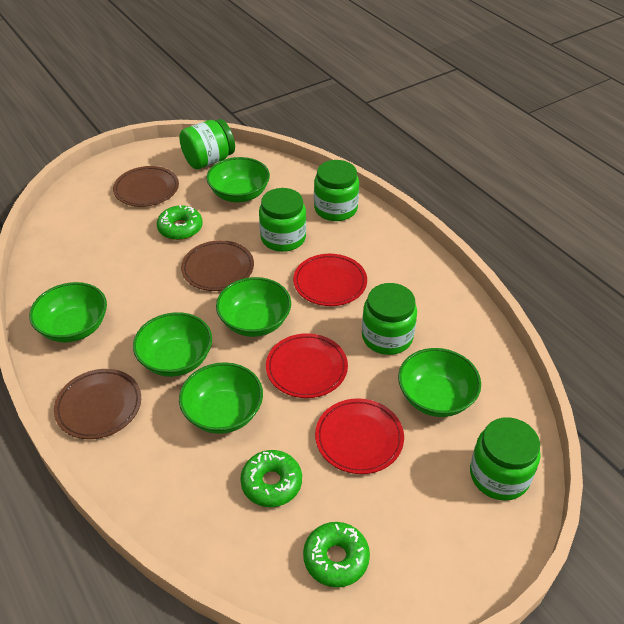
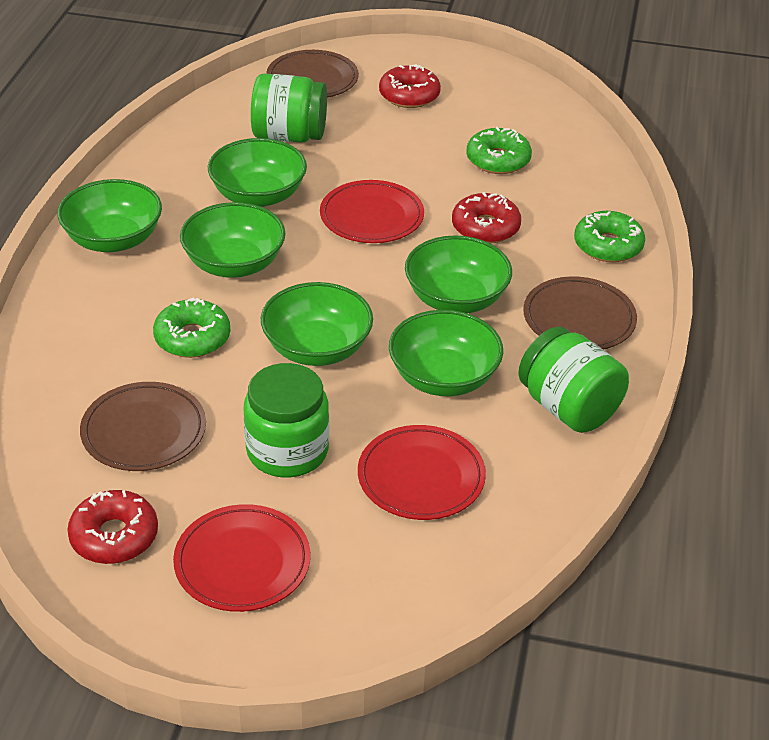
green jar: [179,119,235,169] [259,188,306,252] [314,160,359,221] [362,283,417,355] [470,417,540,501] = 5 -> [244,363,329,477] [251,74,327,143] [518,327,629,433] = 3
red donut: none = 0 -> [67,490,158,564] [379,64,441,108] [452,192,521,244] = 3

